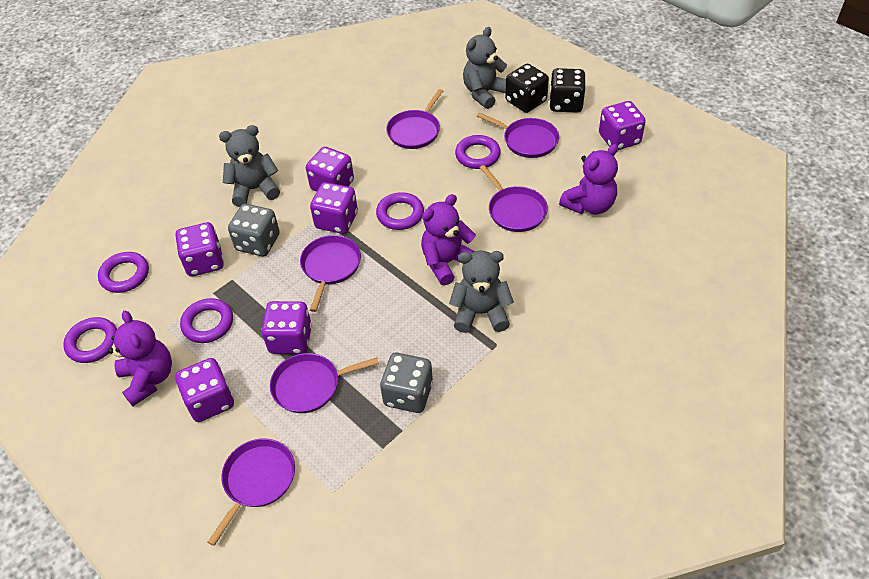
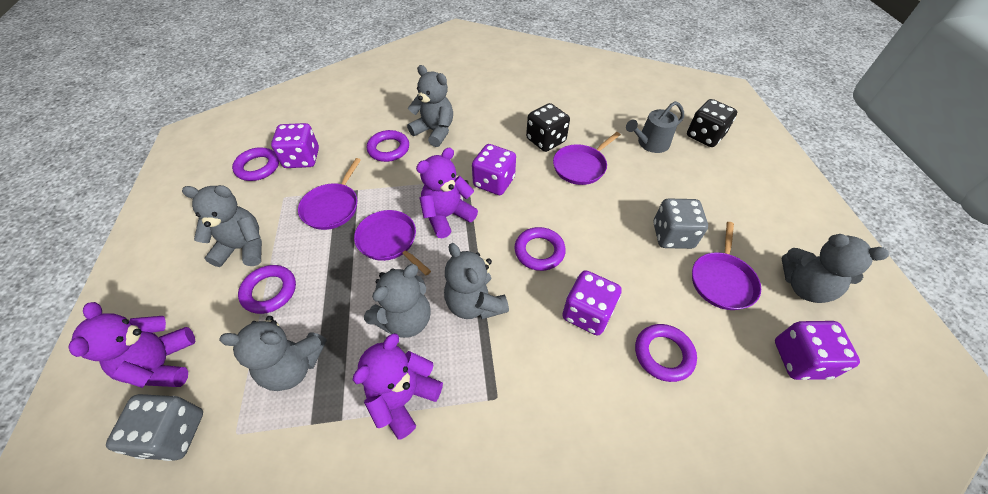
grey teddy bear: [219,125,280,207] [449,251,514,333] [463,27,507,109] = 3 -> [182,185,262,267] [219,316,327,391] [364,264,431,338] [407,65,453,147] [444,243,509,320] [782,234,889,303] = 6
grey watering can: none = 0 -> [626,101,684,153] = 1
purple dice: [175,358,234,422] [176,222,224,277] [261,301,312,354] [306,147,354,192] [310,182,358,234] [599,101,646,150] = 6 -> [271,123,319,168] [472,144,516,195] [562,270,622,336] [775,321,860,380] = 4
purple pan: [208,438,295,546] [270,353,379,413] [300,235,361,312] [386,89,443,149] [477,112,559,158] [480,165,548,232] = 6 -> [298,158,361,230] [354,210,431,275] [553,132,621,185] [692,222,761,310] = 4

